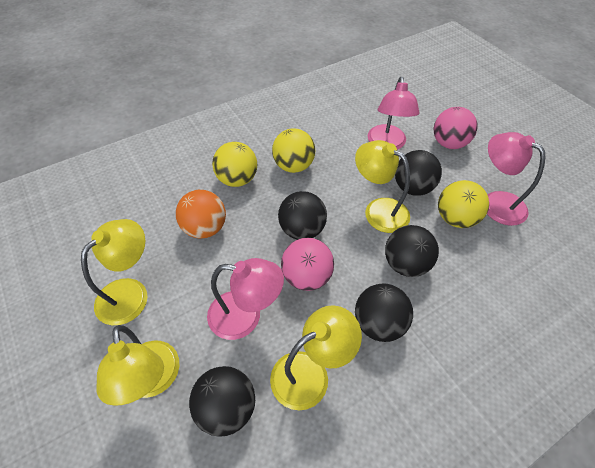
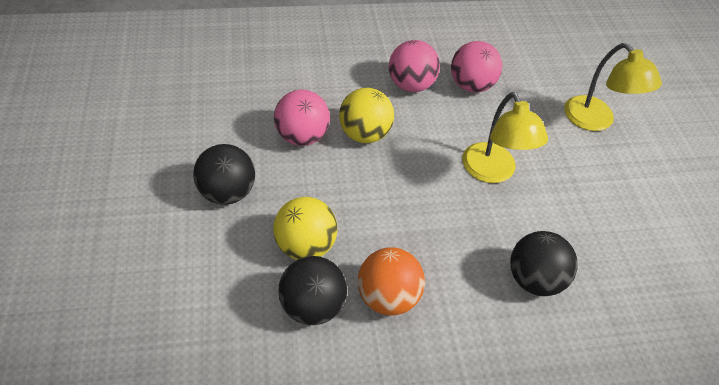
black ball: [189,366,255,437] [278,191,327,240] [355,283,413,342] [385,225,439,277] [395,150,442,196] = 5 -> [193,144,255,205] [278,256,347,325] [510,231,578,296] = 3
pink ball: [281,237,334,291] [434,107,478,149] = 2 -> [274,90,330,146] [389,40,440,92] [451,41,502,93] = 3
pink lamp: [207,258,284,340] [368,77,420,150] [487,132,545,226] = 3 -> none = 0
yellow ball: [212,142,257,187] [272,128,315,173] [438,180,489,228] = 3 -> [273,197,337,260] [339,88,394,143] = 2
yellow lamp: [81,219,148,325] [97,325,179,406] [270,305,362,410] [355,140,410,233] = 4 -> [462,92,548,183] [564,43,662,131] = 2

